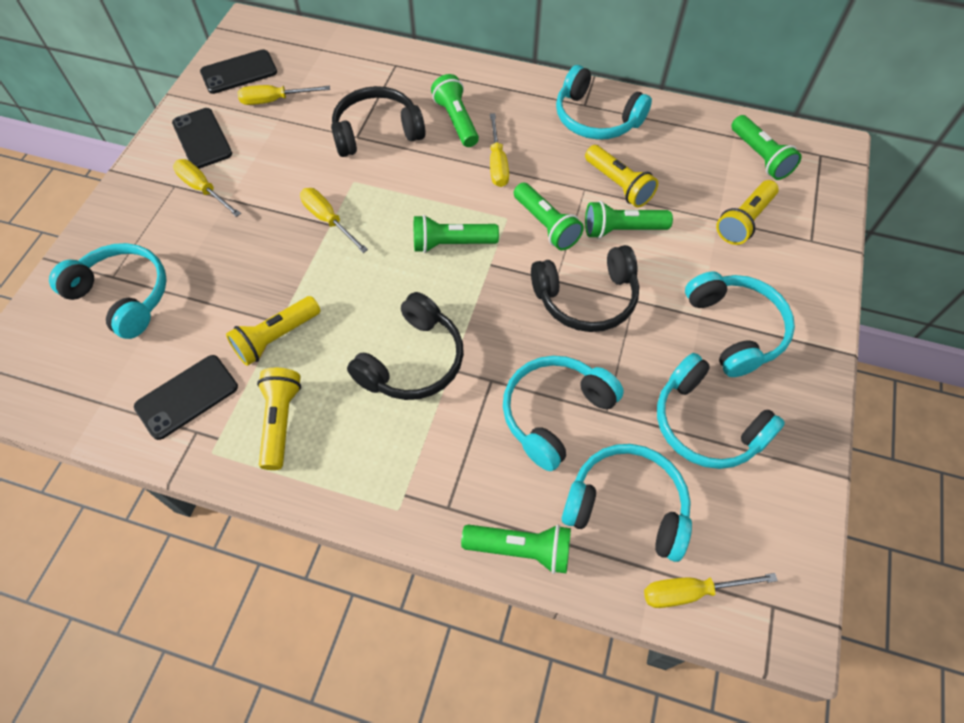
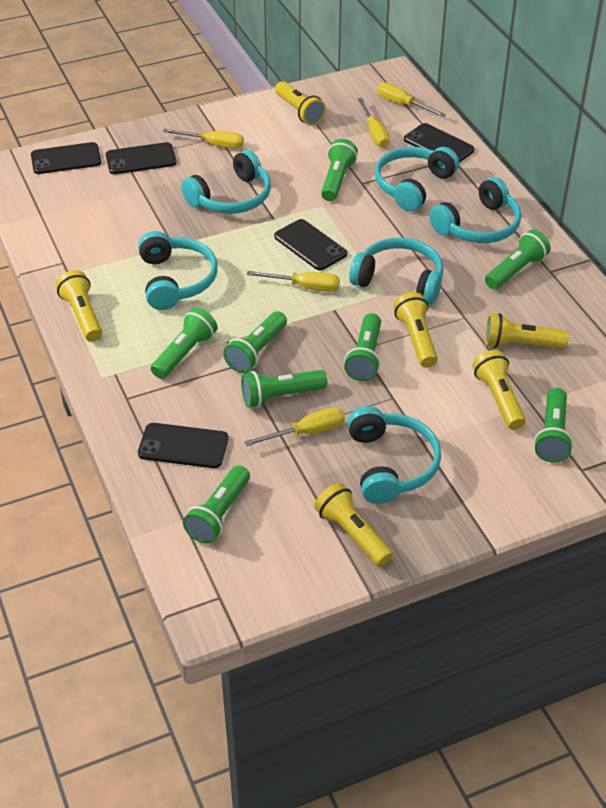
black headphones: [331,86,426,157] [347,292,464,400] [531,245,639,332] = 3 -> none = 0
black phone: [134,355,238,440] [172,108,232,169] [200,49,277,94] = 3 -> [31,142,101,174] [106,142,177,174] [138,423,228,468] [274,219,347,270] [404,123,474,163] = 5
green flashlight: [414,215,499,253] [431,74,479,147] [461,524,571,574] [514,182,584,250] [585,201,673,239] [731,115,802,180] = 6 -> [151,308,218,379] [183,465,250,544] [223,311,287,373] [241,370,327,408] [321,139,358,201] [344,313,381,381] [485,230,551,289] [534,388,573,462] = 8
yellow flashlight: [226,296,320,366] [257,368,301,470] [585,145,658,208] [716,180,779,245] = 4 -> [56,270,102,342] [275,81,326,125] [314,483,393,567] [394,292,438,368] [473,350,526,430] [485,313,569,349] = 6

